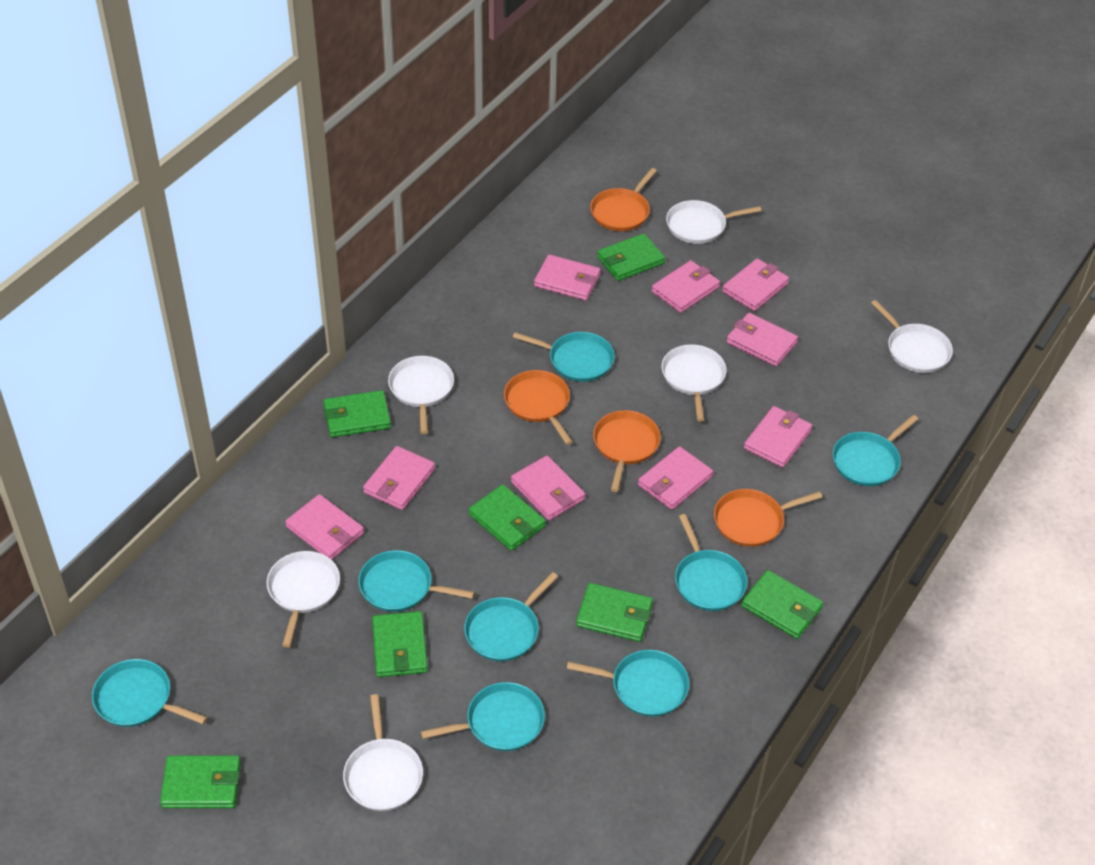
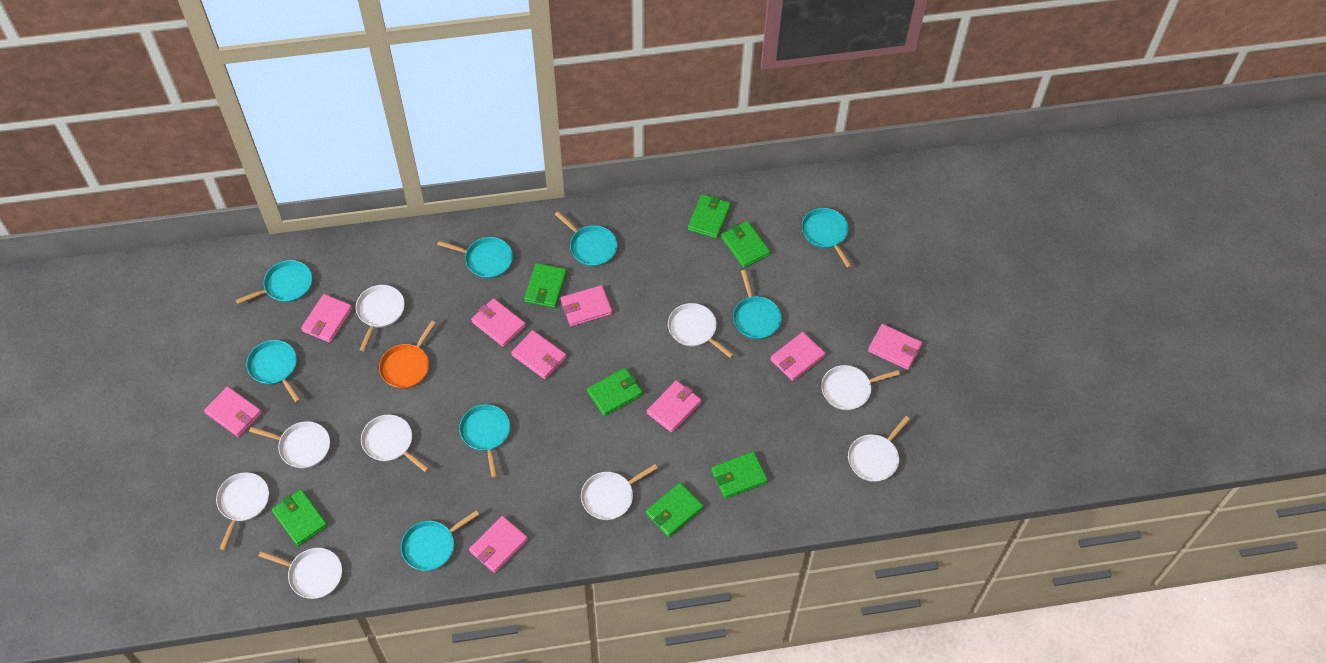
orange pan: [504,370,573,445] [590,168,657,231] [593,410,661,492] [714,489,822,547] = 4 -> [379,321,436,389] = 1
white pan: [267,551,340,647] [343,694,423,811] [388,356,454,434] [662,344,727,421] [666,200,761,244] [871,300,953,373] = 6 -> [216,472,269,550] [249,421,330,468] [258,548,342,599] [356,285,405,351] [361,415,429,472] [581,464,658,520] [668,303,734,358] [821,365,900,410] [848,416,910,482] = 9

